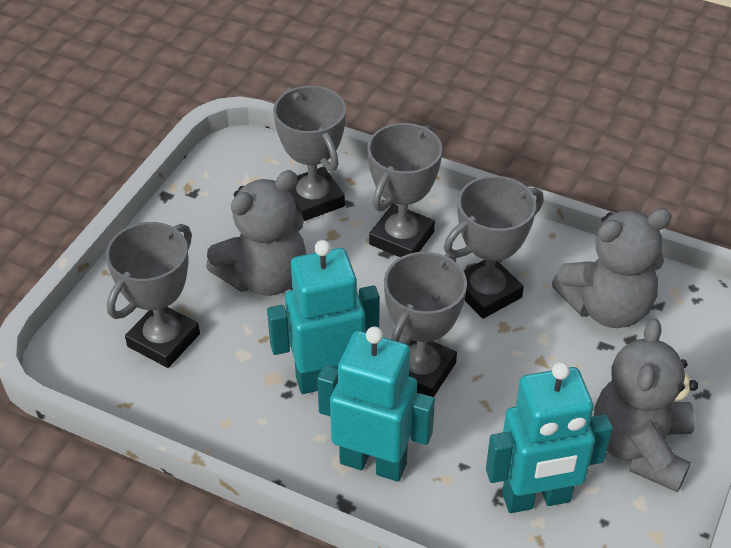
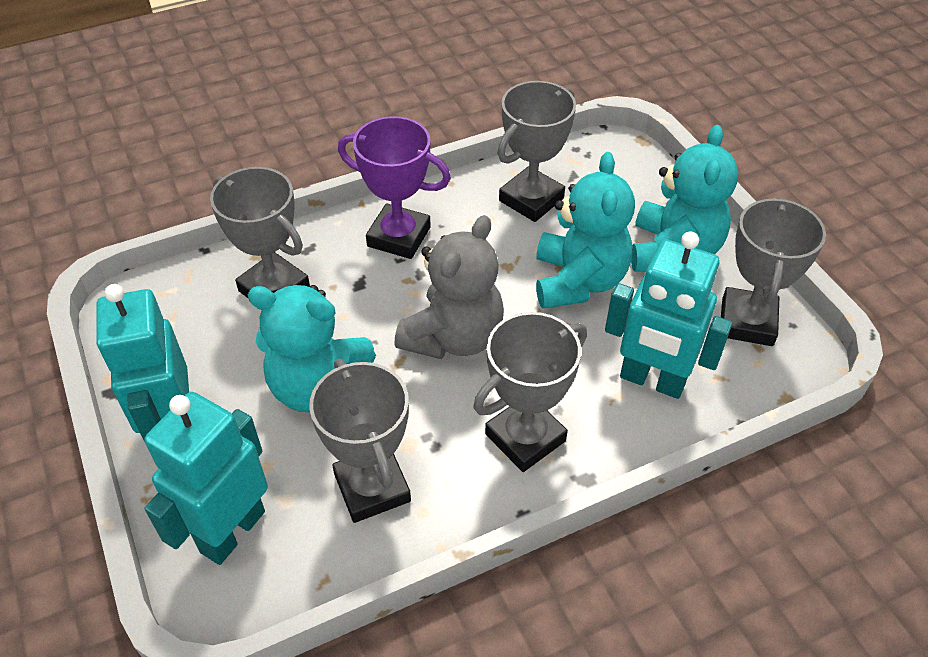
grey teddy bear: [206,170,306,296] [552,208,672,328] [594,318,698,492] = 3 -> [394,215,504,359] = 1
purple trophy: none = 0 -> [338,116,451,259] = 1
turquoise teddy bear: none = 0 -> [248,285,376,413] [536,152,635,309] [631,125,738,272] = 3

